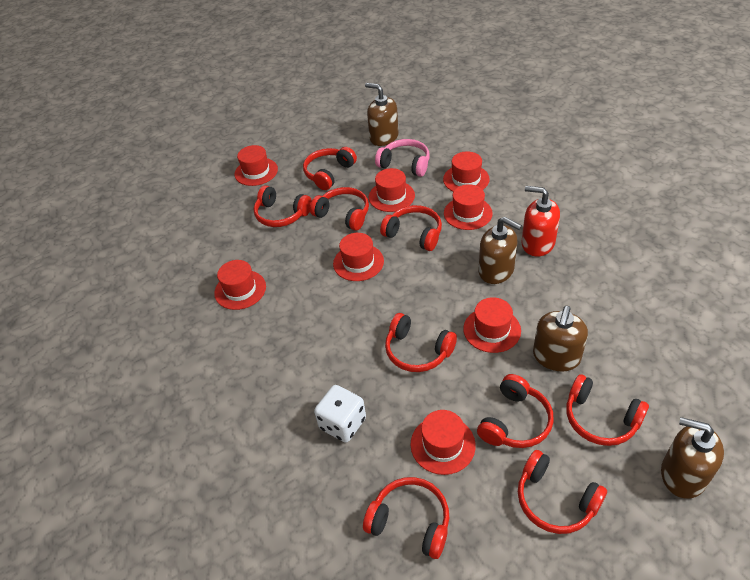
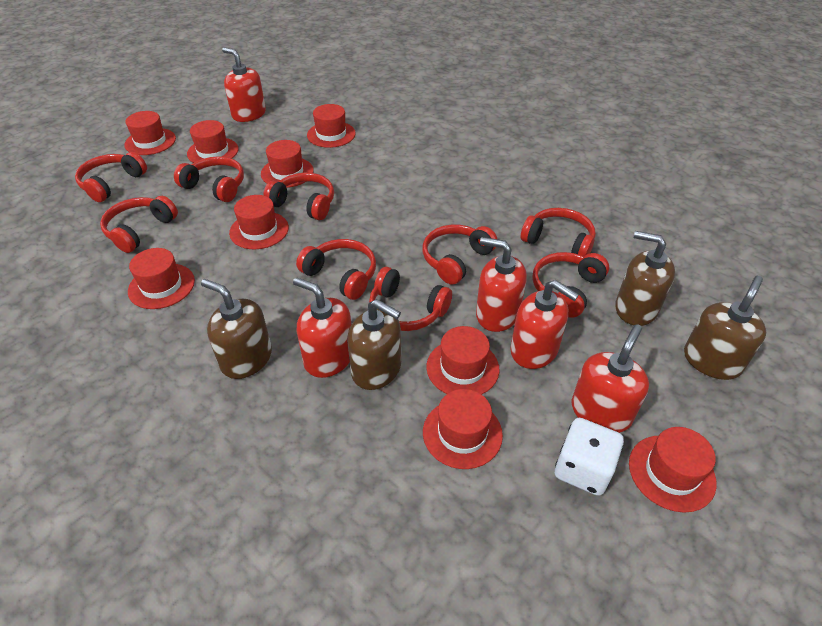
pink headphones: [375,139,430,177] = 1 -> none = 0
red hat: [214,260,266,310] [235,145,278,186] [333,233,384,281] [369,168,415,212] [410,410,476,475] [443,151,489,192] [444,184,493,230] [463,297,521,353] = 8 -> [124,111,176,155] [128,248,195,309] [187,120,239,163] [229,195,289,249] [261,140,314,188] [307,104,356,148] [423,389,503,469] [426,326,500,394] [629,427,717,513] = 9
red soap dispenser: [522,186,560,257] = 1 -> [222,47,266,122] [293,277,351,378] [476,237,527,332] [510,280,579,369] [572,324,649,433] = 5

